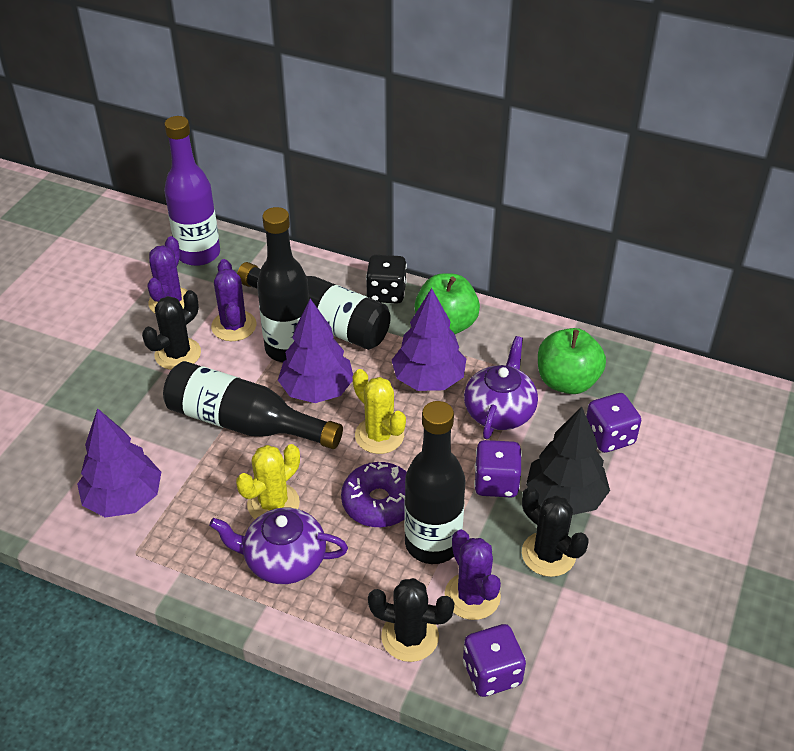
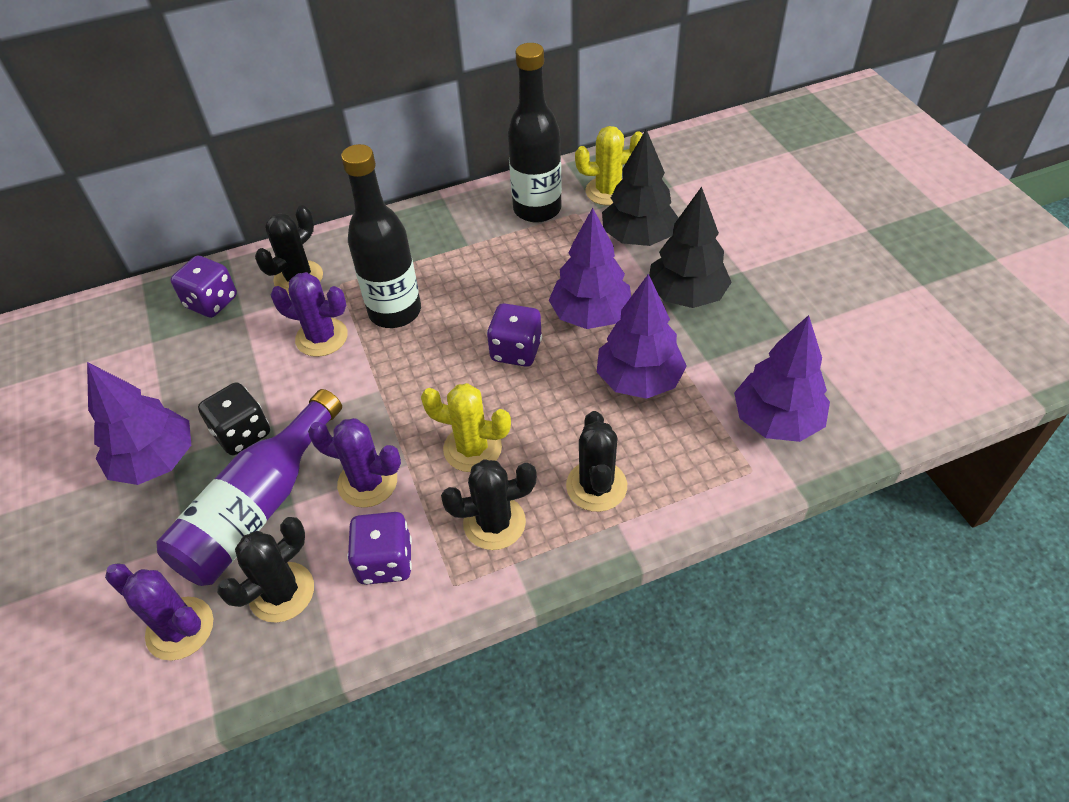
black bottle: [163,361,343,449] [237,262,391,350] [257,207,309,362] [404,401,466,564] = 4 -> [341,144,421,328] [507,43,562,223] = 2
black cactus: [142,290,201,370] [368,578,455,662] [522,486,589,577] = 3 -> [217,517,314,623] [255,205,323,294] [441,459,537,550] [566,411,627,512] = 4
black tree: [526,406,610,515] = 1 -> [602,129,678,246] [649,187,732,308] = 2
green apple: [414,273,480,334] [538,328,606,394] = 2 -> none = 0
purple donut: [341,462,407,527] = 1 -> none = 0
purple teapot: [209,508,348,584] [464,336,538,439] = 2 -> none = 0
purple tree: [77,408,161,517] [278,299,353,403] [392,288,466,391] = 3 -> [87,362,191,485] [549,208,631,329] [597,274,687,399] [734,315,830,442] = 4

